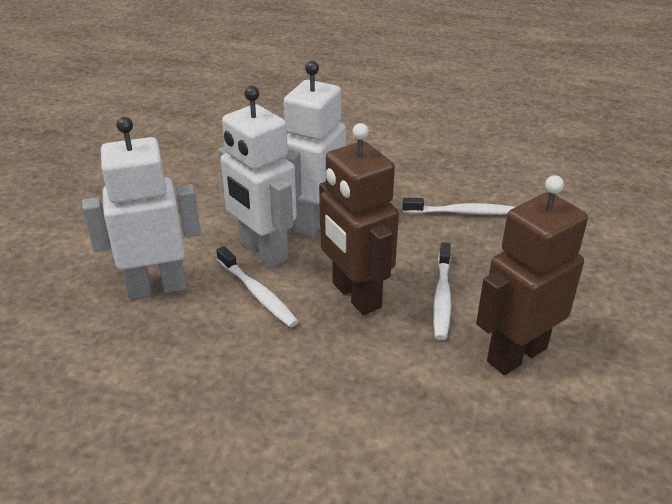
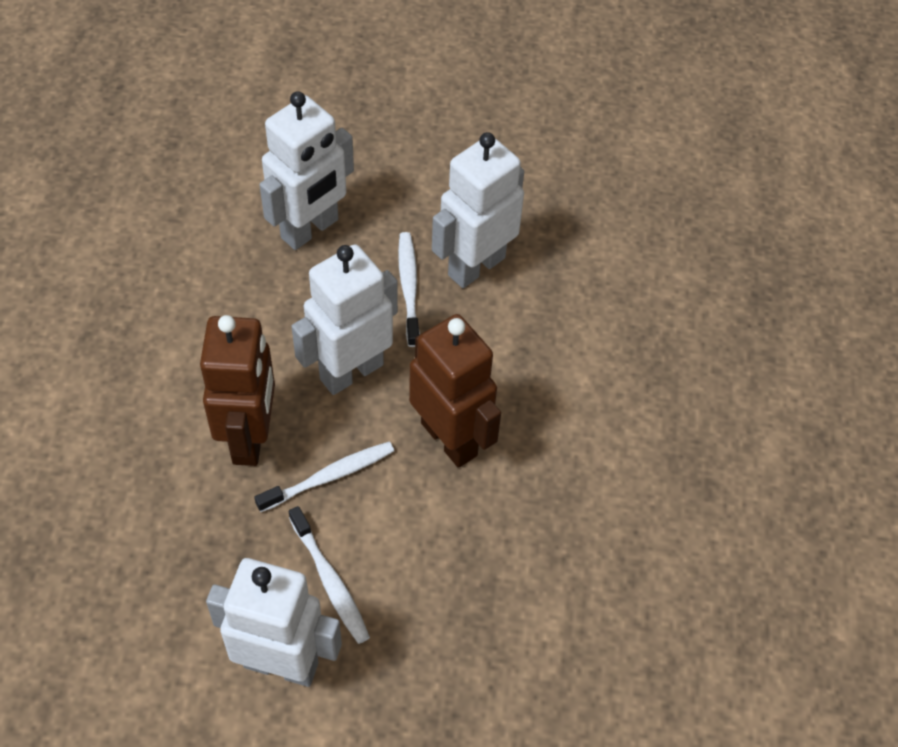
white robot: [82,117,201,299] [218,86,297,267] [283,61,346,236] = 3 -> [206,558,342,687] [259,91,354,250] [291,244,398,395] [432,132,524,288] = 4

